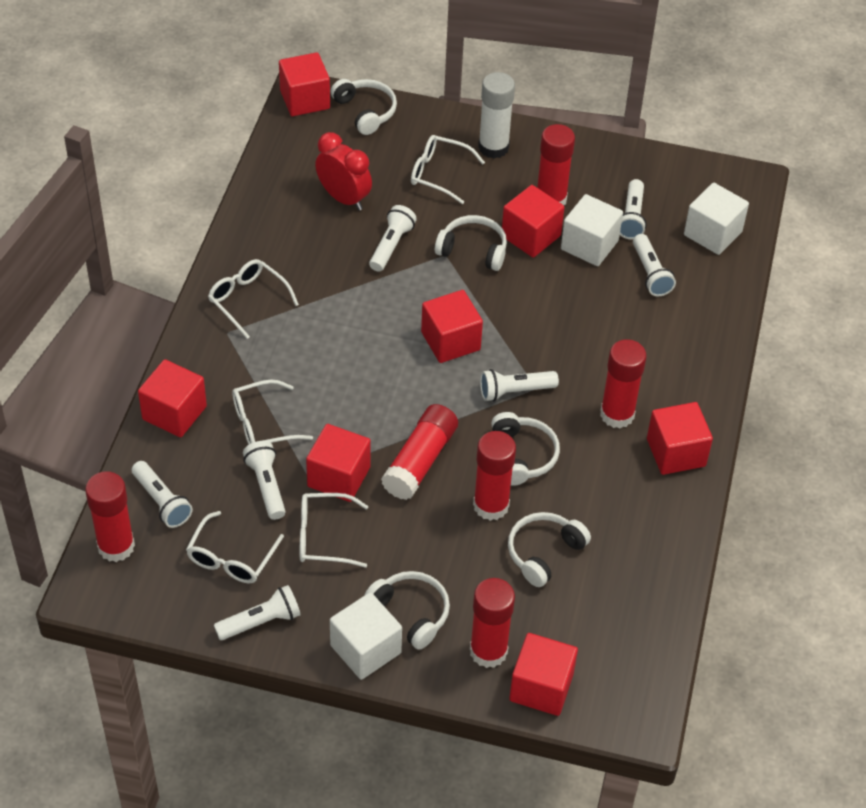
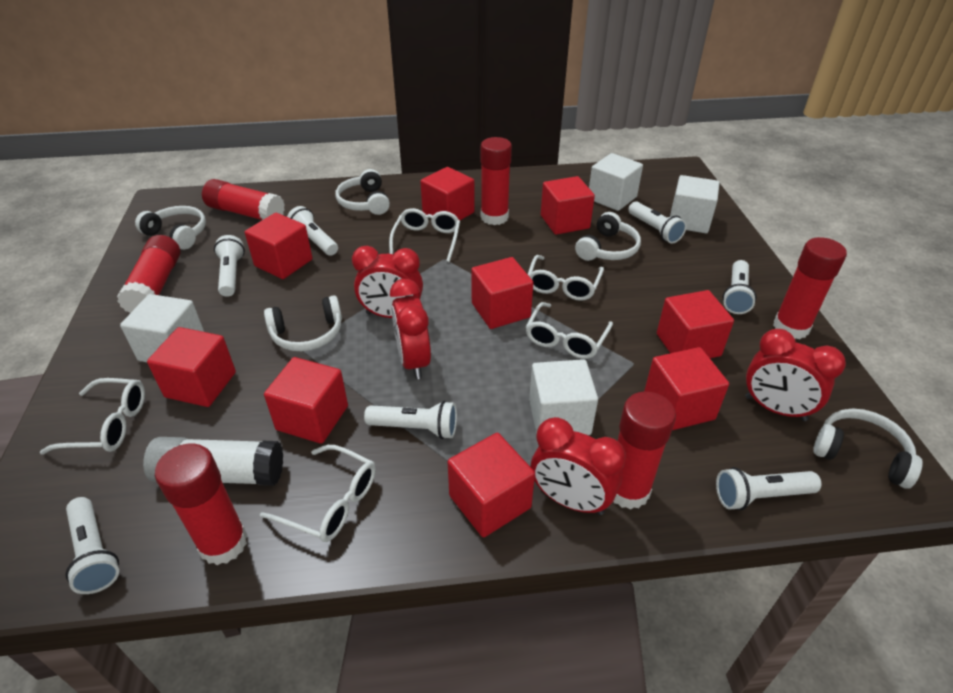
red clock: [315,132,372,211] = 1 -> [352,246,423,318] [390,279,431,379] [531,417,626,515] [745,329,846,421] = 4
red cube: [138,359,207,437] [279,52,330,116] [306,424,371,502] [421,290,483,363] [502,185,565,258] [509,633,578,716] [647,402,713,475] = 7 -> [147,327,236,407] [245,213,312,279] [264,357,348,444] [420,167,474,220] [448,433,535,537] [471,257,533,329] [541,176,595,235] [644,347,729,430] [657,290,734,358] = 9
white cube: [330,592,402,680] [561,194,623,266] [684,183,749,255] = 3 -> [120,294,204,362] [529,359,598,435] [589,153,643,211] [670,175,720,233] = 4

